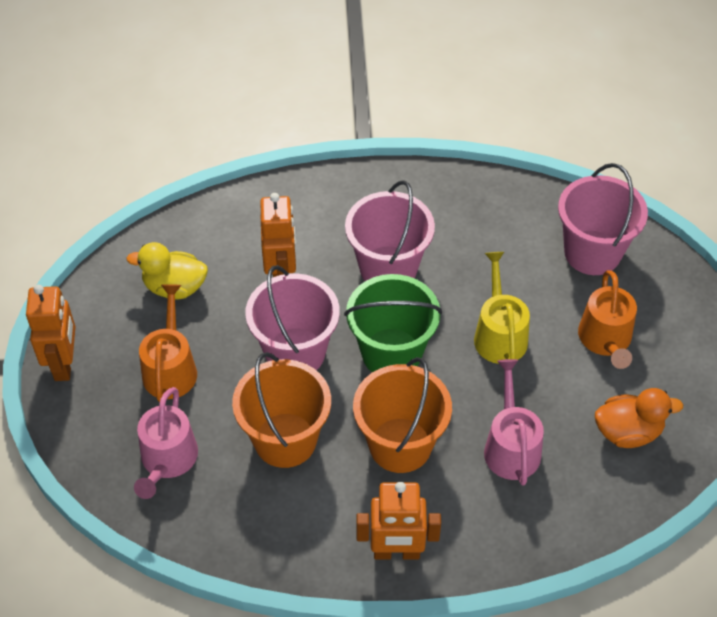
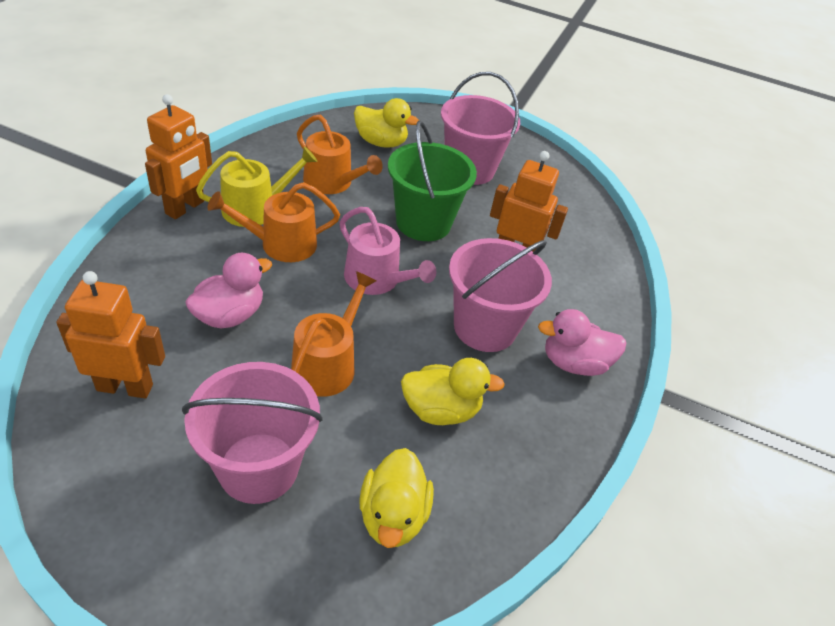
orange bucket: [232,352,331,468] [353,357,452,473] = 2 -> none = 0
orange duck: [595,388,683,448] = 1 -> none = 0
orange watering can: [139,284,197,402] [578,270,637,369] = 2 -> [207,182,340,262] [291,271,377,397] [297,115,383,194] = 3
pink duck: none = 0 -> [185,253,272,329] [538,309,626,376] = 2
pink watering can: [134,387,198,499] [484,359,544,486] = 2 -> [339,207,436,295] = 1
yellow duck: [126,242,208,300] = 1 -> [354,98,419,148] [359,448,434,548] [401,358,505,425] = 3

